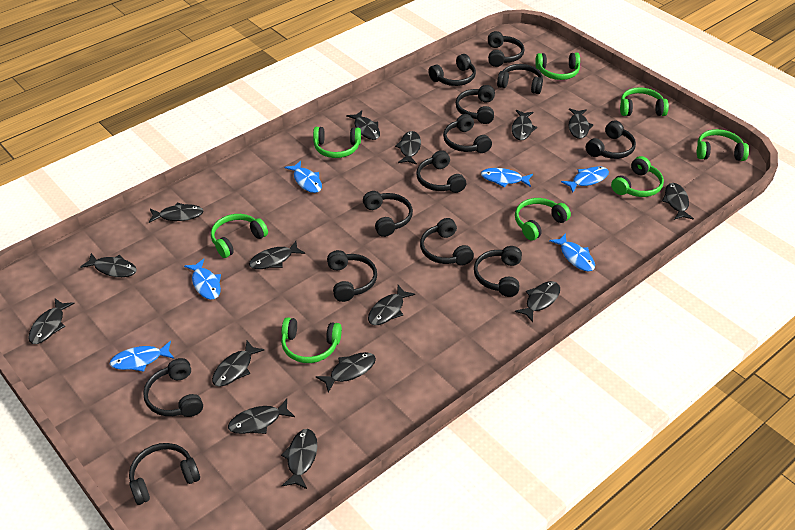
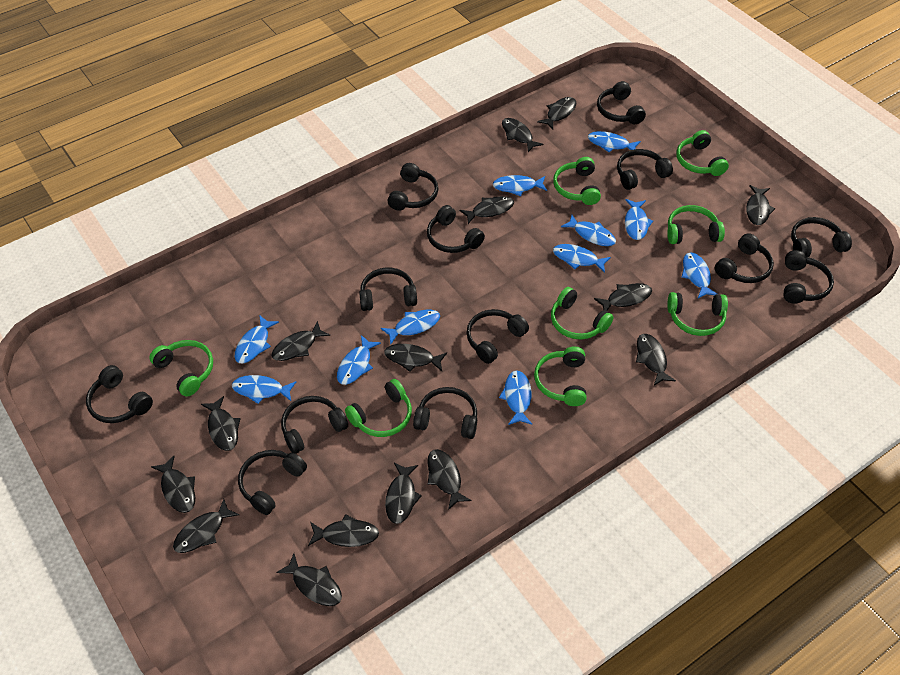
blue fish: [110,341,174,372] [184,259,221,300] [284,161,322,193] [481,168,533,187] [549,233,595,271] [561,166,609,193] = 6 -> [232,375,296,404] [235,315,279,363] [337,335,381,385] [381,310,440,345] [492,175,547,196] [499,371,532,425] [553,244,611,273] [561,215,616,246] [588,131,641,152] [625,199,653,240] [682,253,717,298] = 11

